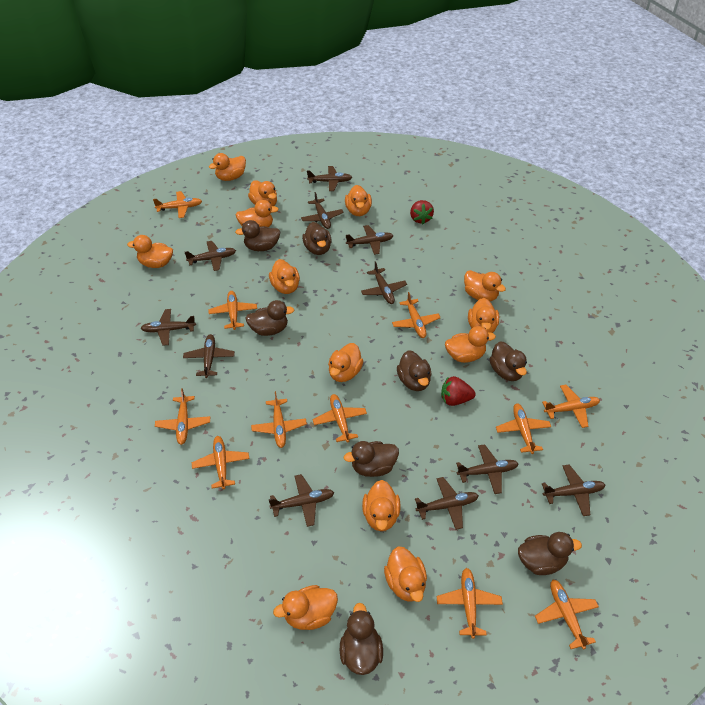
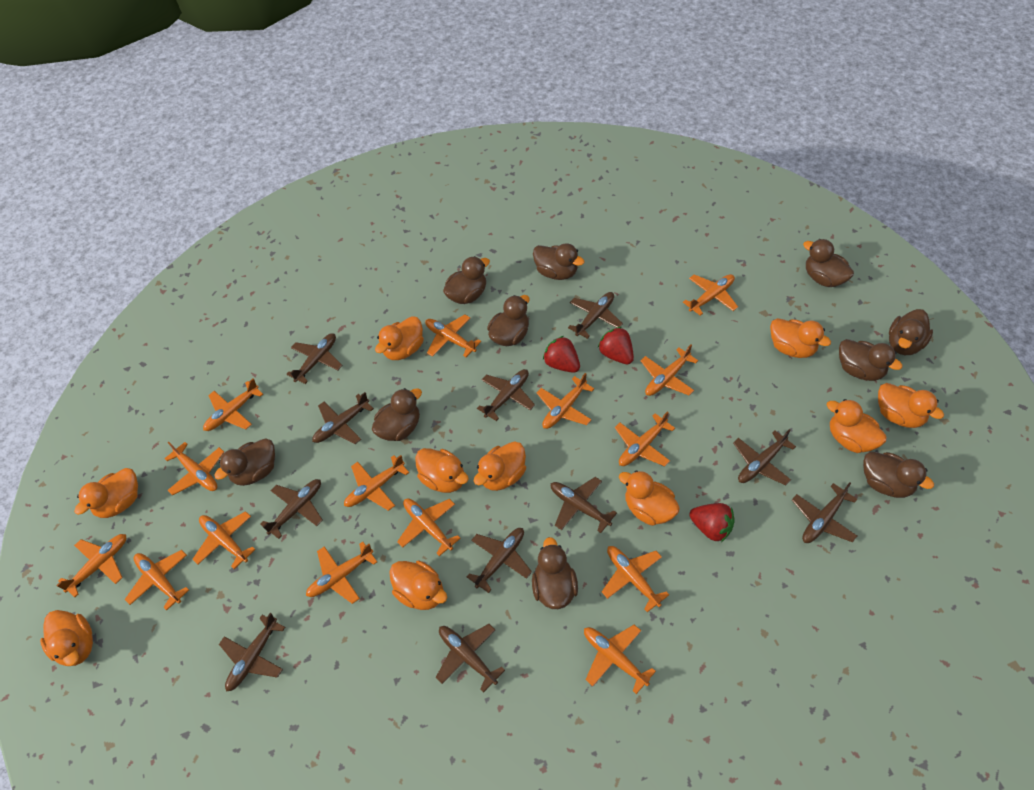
brown duck: [235,220,280,251] [245,300,294,336] [302,222,331,255] [340,603,383,675] [344,441,399,477] [397,350,432,391] [490,341,527,381] [518,532,582,575] = 8 -> [214,438,275,486] [371,388,422,441] [443,256,490,304] [487,295,530,346] [532,537,578,609] [533,243,585,280] [803,239,854,287] [839,339,903,381] [863,452,934,498] [889,309,933,355] = 10
orange duck: [127,235,173,268] [209,153,246,181] [236,200,279,227] [248,180,277,206] [269,259,300,294] [273,585,338,630] [328,343,363,382] [345,185,372,216] [362,480,401,531] [384,546,427,602] [445,326,496,363] [464,270,506,301] [468,298,499,333] = 13 -> [40,610,93,666] [74,468,138,518] [375,316,424,360] [389,561,447,610] [415,448,469,493] [474,441,526,491] [619,470,680,526] [770,318,831,358] [827,399,887,453] [878,383,944,428] = 10
orange plane: [153,191,202,218] [155,388,210,445] [192,436,249,489] [208,291,257,330] [251,391,307,448] [313,394,367,443] [392,292,441,338] [437,568,503,639] [496,404,551,454] [535,579,599,649] [542,385,600,428] = 11 -> [56,534,126,597] [125,550,189,611] [164,442,224,495] [192,511,256,569] [203,378,263,431] [306,542,377,604] [344,455,409,511] [397,498,461,556] [425,314,481,357] [537,373,594,429] [584,625,656,694] [602,546,669,612] [615,411,675,466] [641,345,698,396] [683,274,738,316] = 15
red strawberry: [410,200,434,224] [441,376,476,406] = 2 -> [543,336,580,373] [598,327,634,364] [689,503,735,542] = 3

